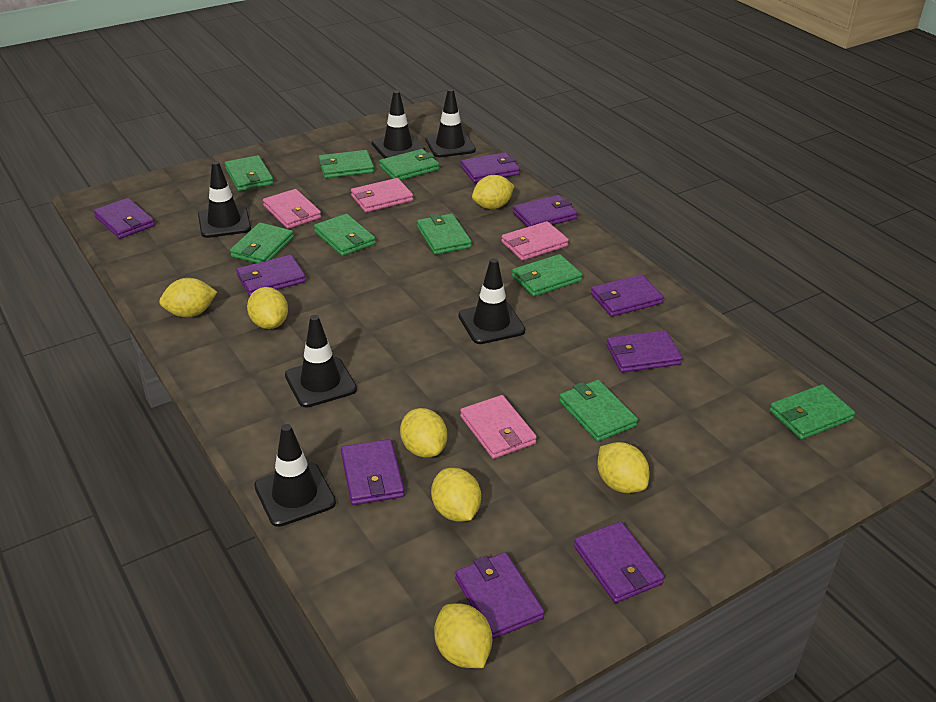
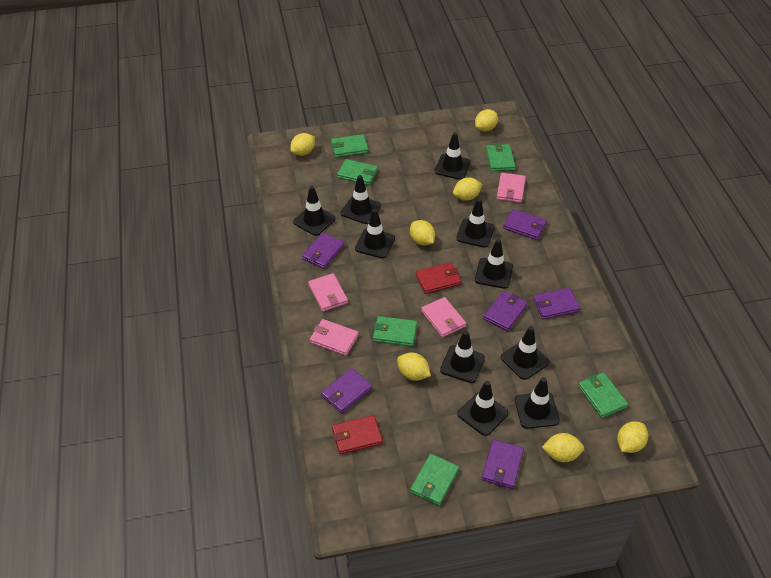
black traffic cone: [198,161,251,238] [254,424,336,527] [285,315,357,408] [371,90,425,159] [426,89,476,157] [458,258,525,344] = 6 -> [293,186,336,236] [341,175,381,224] [355,209,395,258] [434,133,471,180] [440,330,485,383] [456,199,495,248] [458,381,508,436] [475,239,513,289] [501,326,549,380] [515,377,560,429] = 10
green wallet: [224,155,274,191] [230,222,294,263] [314,214,376,256] [318,150,374,178] [379,149,439,180] [417,214,472,255] [512,254,583,297] [559,380,638,442] [769,384,855,440] = 9 -> [331,134,369,158] [337,159,378,185] [373,316,417,346] [410,454,459,506] [486,143,515,171] [578,372,628,418] = 6
purple wallet: [93,198,155,239] [236,255,306,296] [341,439,404,505] [455,552,544,639] [461,152,520,183] [513,195,577,227] [574,521,665,603] [591,275,664,317] [606,330,682,373] = 9 -> [302,233,344,269] [321,368,372,413] [482,439,524,489] [483,291,527,331] [503,209,547,240] [533,288,580,319] = 6
red wallet: none = 0 -> [332,415,383,454] [416,262,461,294] = 2

